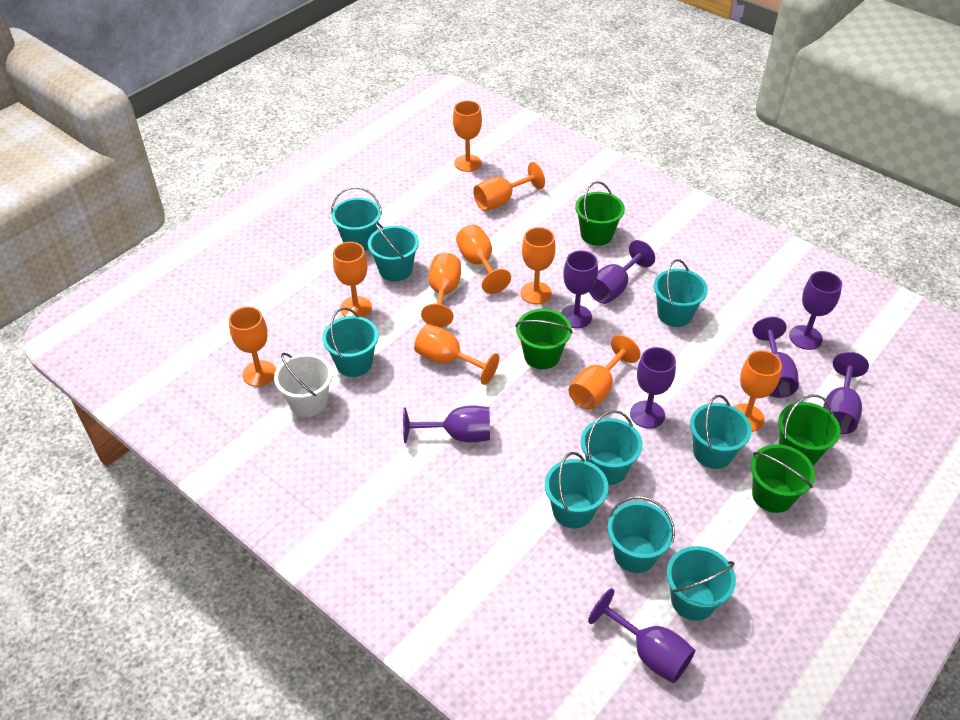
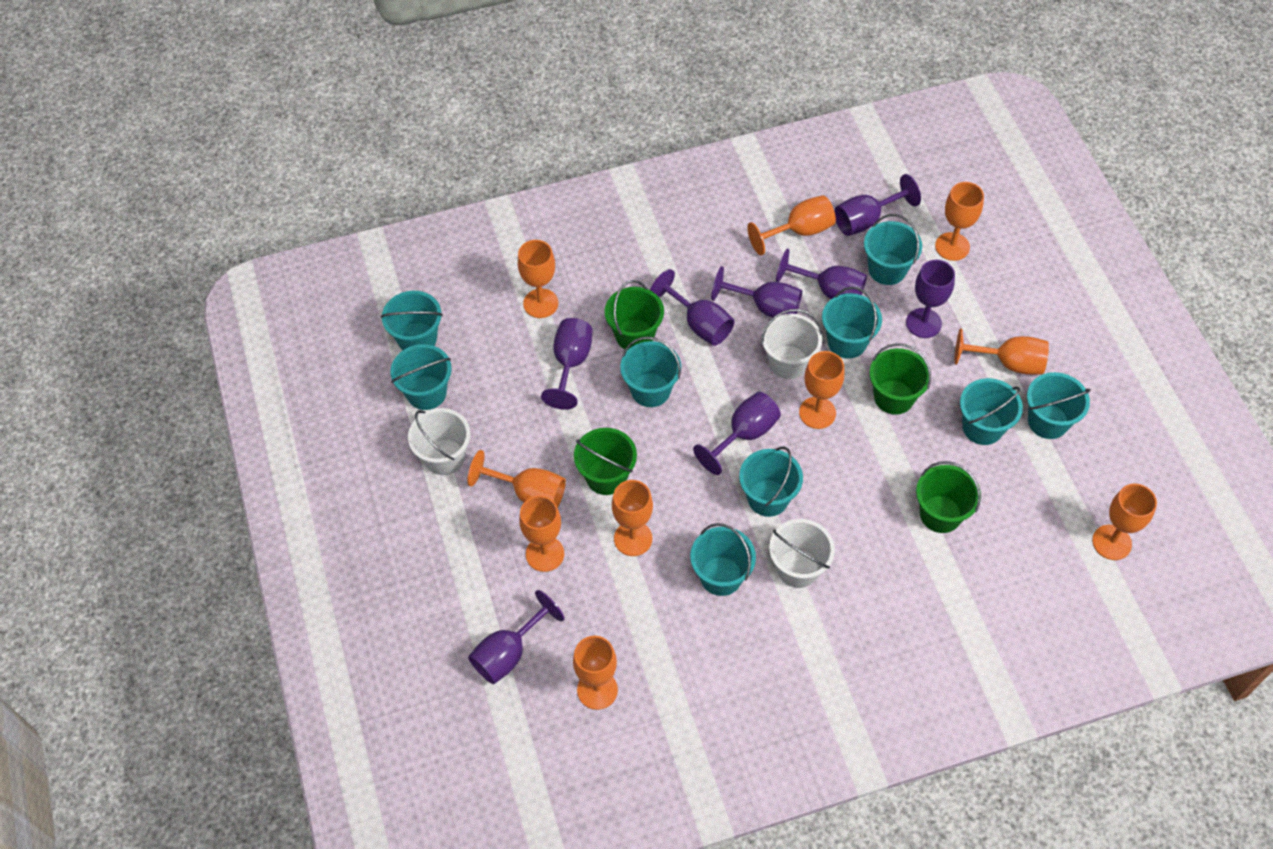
white bucket: [274,353,333,417] = 1 -> [408,408,471,475] [761,309,823,379] [769,519,835,588] = 3

